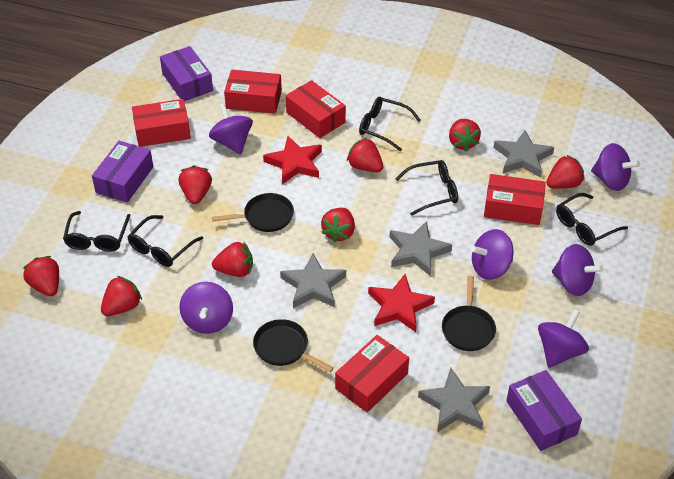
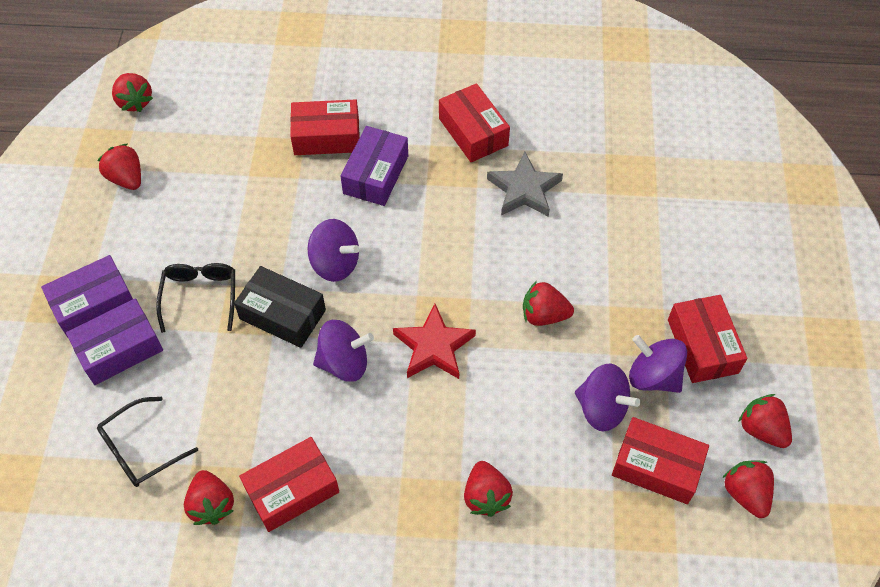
black box: none = 0 -> [234,266,326,348] = 1
black glasses: [63,211,131,252] [127,215,203,267] [359,97,421,151] [396,160,458,216] [556,193,628,246] = 5 -> [97,397,198,487] [156,263,235,333] = 2
black pan: [212,193,294,232] [253,319,334,372] [442,276,496,351] = 3 -> none = 0
grey star: [280,253,346,308] [390,221,452,276] [418,368,490,432] [493,130,554,177] = 4 -> [487,152,563,217] = 1
purple spinning top: [179,282,233,334] [209,103,253,155] [471,229,514,280] [538,309,589,368] [552,244,603,296] [591,143,640,191] = 6 -> [308,219,360,282] [313,320,374,382] [575,363,640,432] [629,335,687,393] = 4
red star: [263,136,322,184] [368,274,435,332] = 2 -> [393,304,476,379] = 1
red strawberry: [23,256,59,296] [101,276,142,316] [179,165,212,204] [212,241,253,277] [321,208,355,243] [347,138,383,172] [449,119,481,151] [547,155,585,189] = 8 -> [98,144,141,190] [112,73,153,112] [184,470,234,525] [464,461,513,517] [523,281,574,326] [723,460,774,518] [738,394,792,448] = 7

